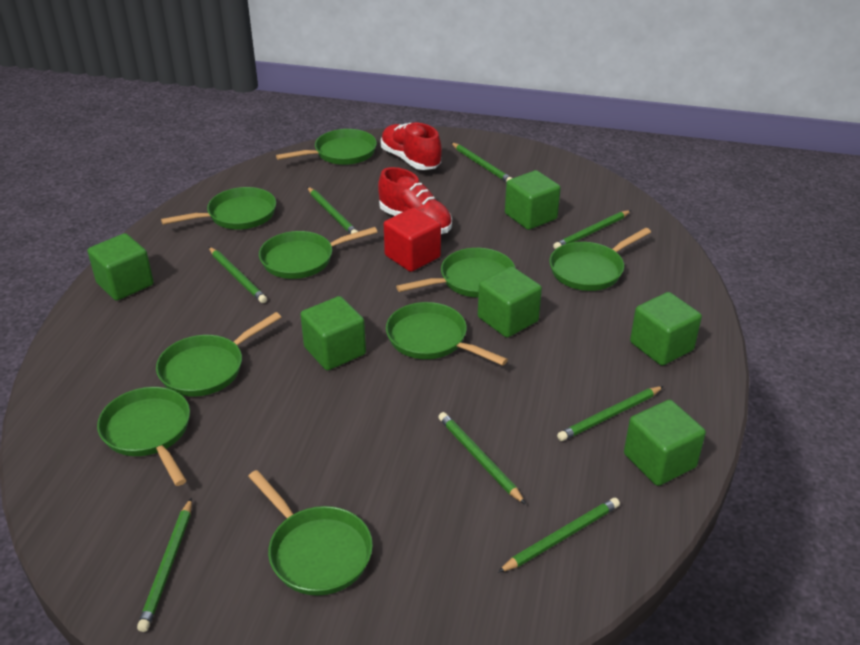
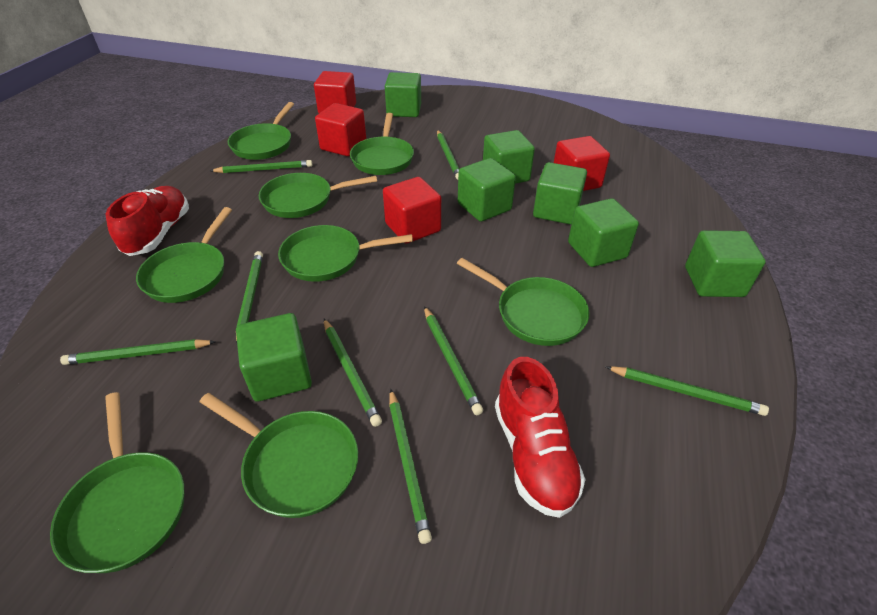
green cube: [87,233,154,301] [300,296,366,370] [478,266,542,338] [505,170,561,230] [624,400,706,486] [630,292,702,366] = 6 -> [236,313,312,402] [385,72,421,117] [458,158,516,222] [483,130,535,184] [533,162,587,224] [568,198,639,267] [685,230,766,297] = 7
green pan: [97,387,190,486] [156,312,281,397] [161,187,276,230] [248,470,373,595] [259,227,377,279] [276,129,377,165] [386,302,508,366] [396,248,515,298] [549,228,651,291] = 9 -> [50,392,184,573] [136,207,232,303] [200,393,358,518] [228,102,294,160] [259,173,377,218] [278,225,413,282] [350,113,414,175] [457,258,589,346] = 8
red cube: [384,208,441,272] = 1 -> [314,71,356,113] [315,103,366,156] [383,177,441,244] [554,136,610,191] = 4

